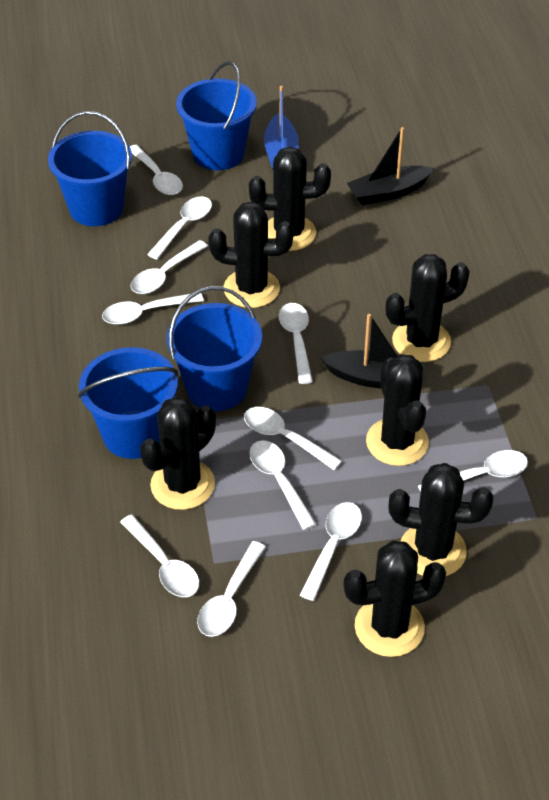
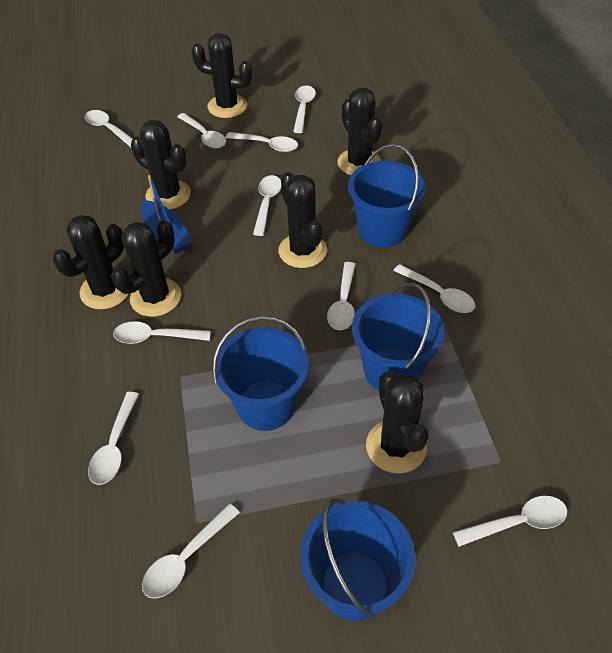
black boat: [320,314,425,388] [347,127,434,205] = 2 -> none = 0

